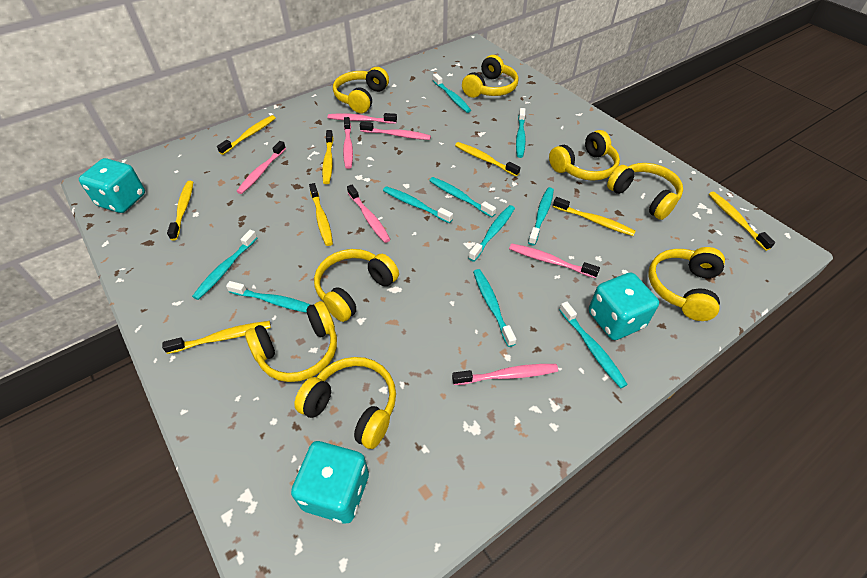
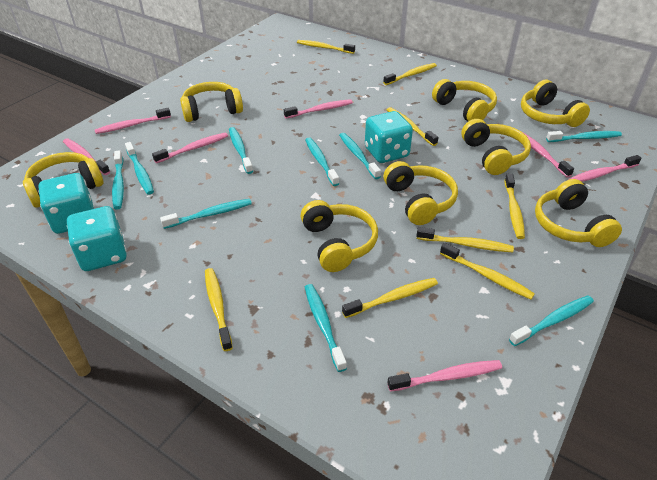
turquoise toothbrush: [192,230,258,300] [226,281,311,313] [383,186,453,223] [429,177,496,218] [433,73,471,113] [469,205,515,262] [473,269,516,347] [516,108,526,158] [528,187,554,245] [559,301,628,388] = 10 -> [112,150,124,210] [125,142,154,195] [160,199,252,229] [229,127,253,174] [305,137,339,186] [305,284,347,372] [339,133,381,179] [509,295,594,346] [546,131,622,142] = 9

